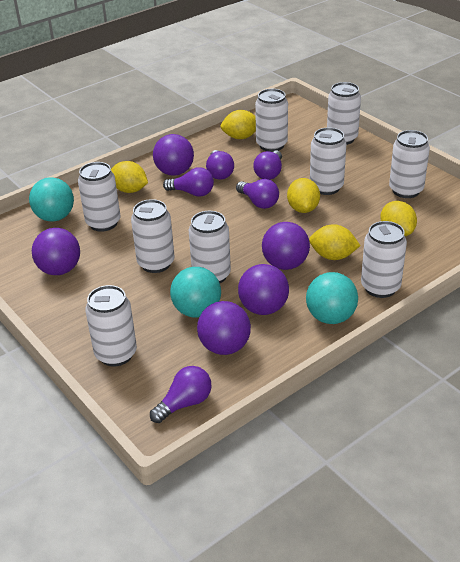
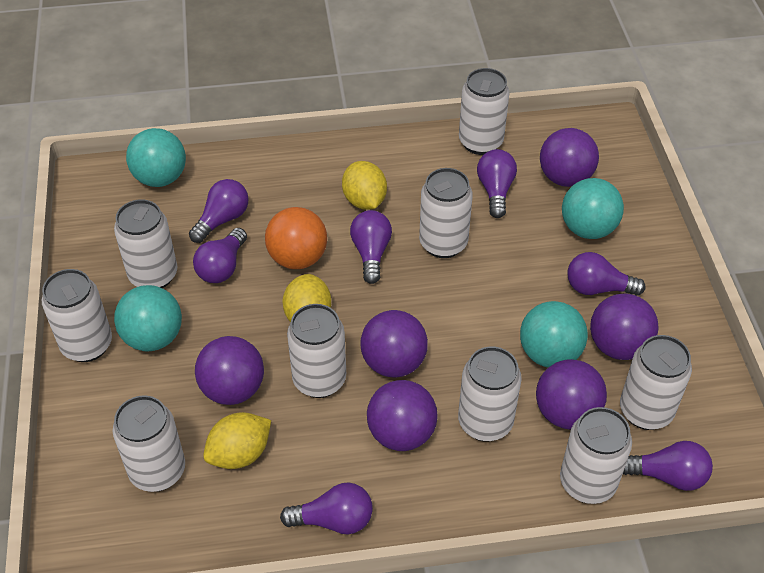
orange ball: none = 0 -> [265,207,327,269] = 1
purple ball: [32,228,80,275] [153,134,194,176] [197,301,251,355] [238,264,289,315] [262,222,310,270] = 5 -> [195,336,264,405] [360,310,428,377] [367,380,437,451] [536,359,607,430] [540,128,599,187] [590,293,659,360] = 6
purple light bulb: [150,366,211,423] [163,167,214,197] [206,150,234,179] [236,179,279,209] [253,150,282,180] = 5 -> [189,179,249,243] [193,228,247,283] [280,482,373,534] [350,210,392,284] [477,149,517,218] [567,252,646,296] [623,441,713,491] = 7
turquoise ball: [29,177,74,221] [170,267,221,317] [306,272,358,324] = 3 -> [114,285,182,351] [126,128,186,187] [520,301,588,368] [562,178,624,239] = 4
yellow lemon: [111,161,148,193] [220,110,256,139] [287,178,320,213] [309,224,361,260] [380,201,417,236] = 5 -> [203,412,271,469] [283,274,331,322] [342,161,387,210] = 3

